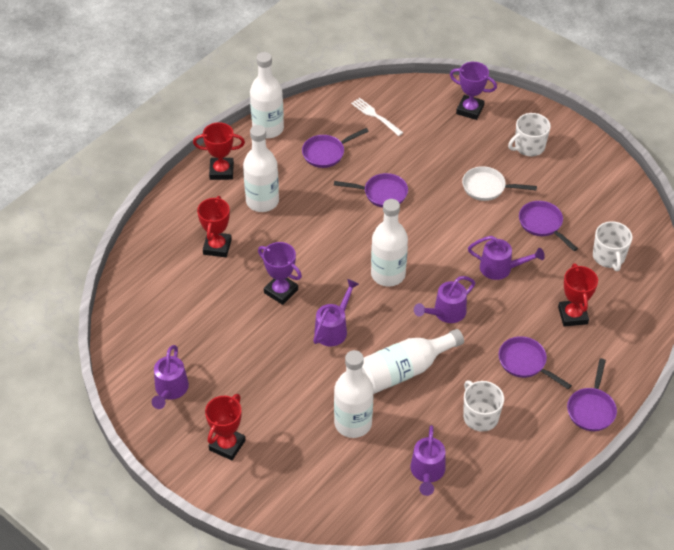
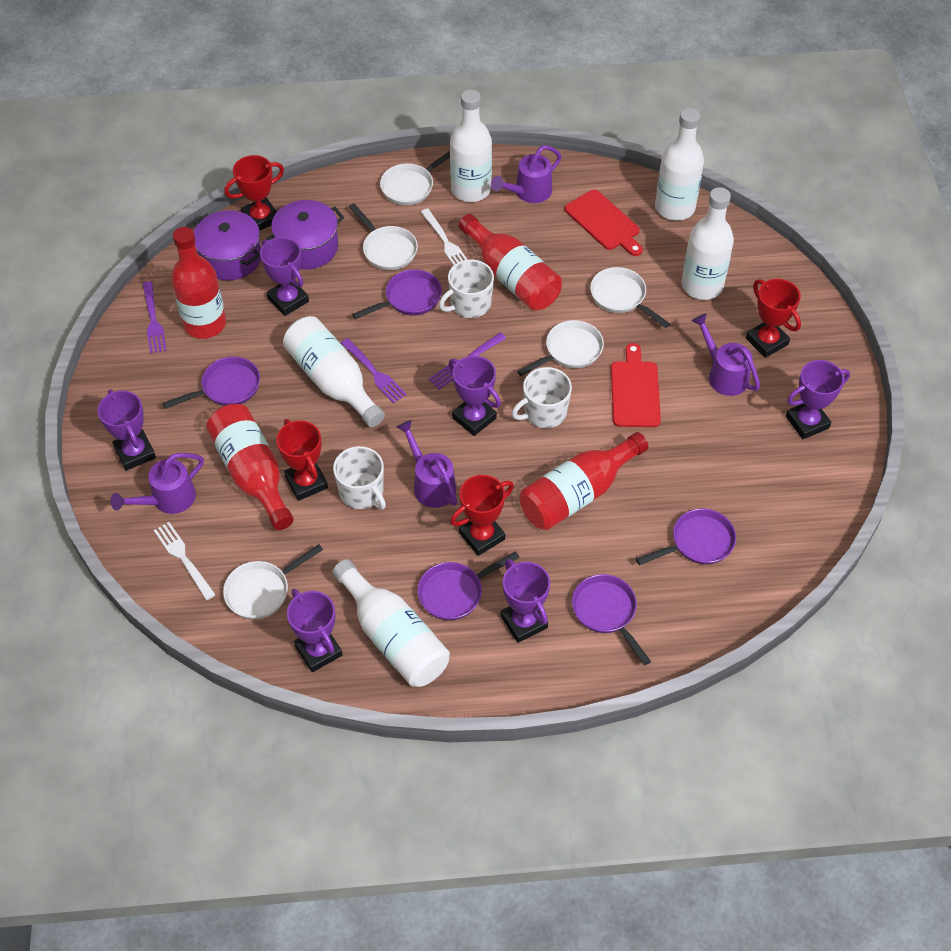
purple fork: none = 0 -> [143,281,167,354] [341,338,407,403] [428,333,506,389] = 3
purple pot: none = 0 -> [194,210,261,281] [266,200,344,270] = 2
purple trophy: [258,242,302,305] [450,62,497,120] = 2 -> [98,389,156,471] [260,237,309,316] [287,589,343,672] [448,356,501,436] [501,559,550,643] [786,360,850,439] = 6
purple watering can: [152,345,189,409] [313,279,359,346] [410,425,446,496] [414,276,475,323] [468,236,545,280] = 5 -> [110,453,204,514] [396,420,457,508] [491,145,562,203] [692,314,760,396] = 4
red bottle: none = 0 -> [171,227,226,339] [206,404,294,530] [459,214,562,311] [520,432,648,530] = 4
red cutting board: none = 0 -> [565,190,643,256] [611,343,661,427] = 2
white fork: [351,98,404,136] = 1 -> [154,522,216,600] [421,208,468,266] = 2
white pan: [462,166,537,201] = 1 -> [223,544,323,619] [349,203,418,270] [380,151,450,205] [517,320,604,376] [590,267,670,328] = 5

